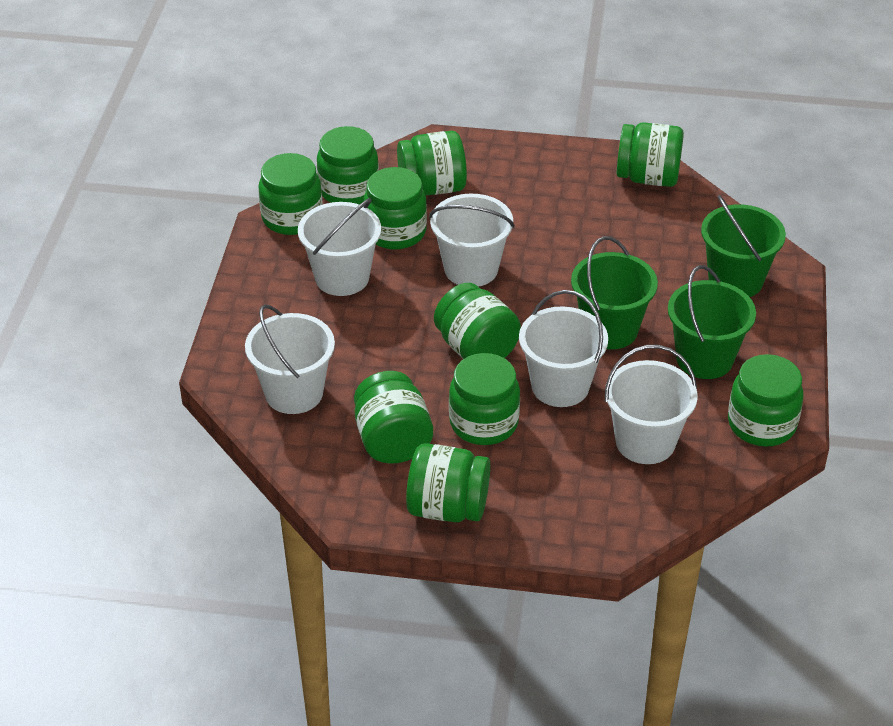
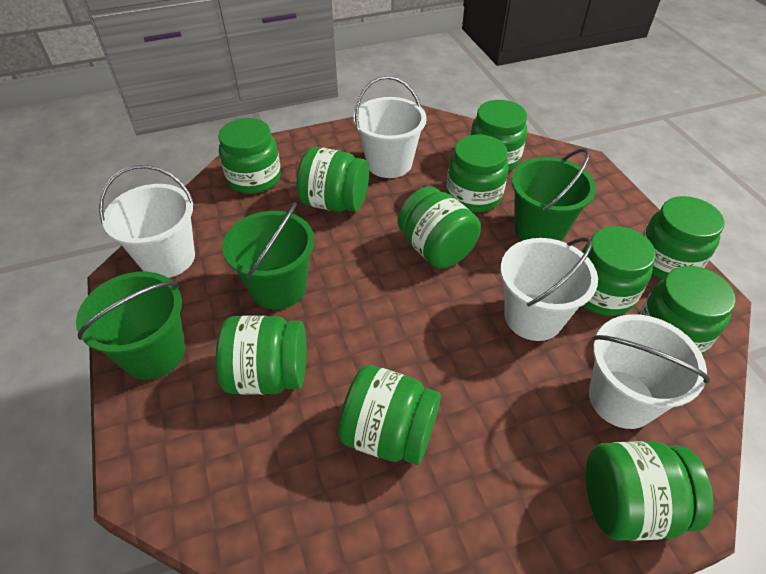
green jar: [258,153,323,235] [317,126,379,205] [354,371,433,464] [363,167,427,249] [397,131,467,196] [406,443,490,522] [434,283,521,359] [449,353,520,445] [617,122,684,187] [728,354,804,447] = 10 -> [216,316,306,395] [218,118,281,194] [297,147,369,212] [338,365,441,465] [398,186,481,269] [446,134,509,212] [470,100,527,171] [582,226,656,316] [586,441,713,541] [639,266,736,355] [643,196,724,279] = 11
white bucket: [245,304,335,414] [298,198,381,296] [429,194,515,287] [519,290,608,407] [605,345,698,464] = 5 -> [99,165,195,278] [354,76,427,178] [500,237,598,341] [589,314,710,429] = 4

